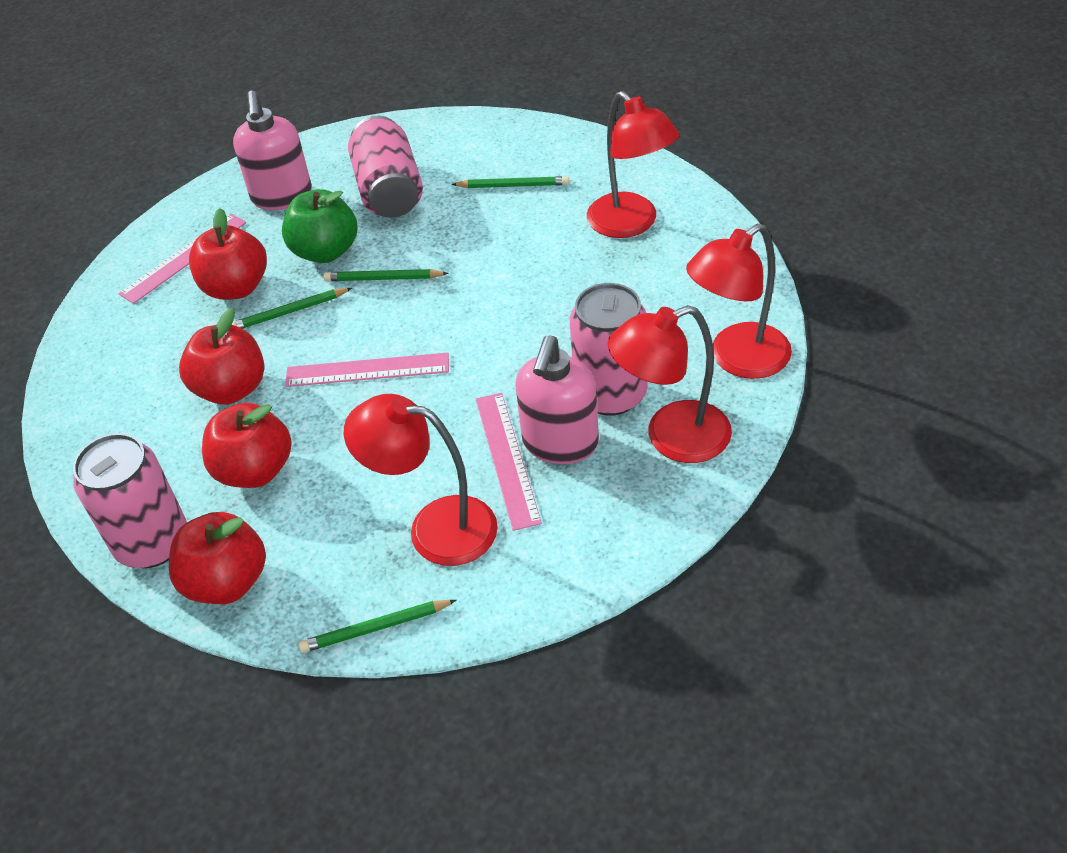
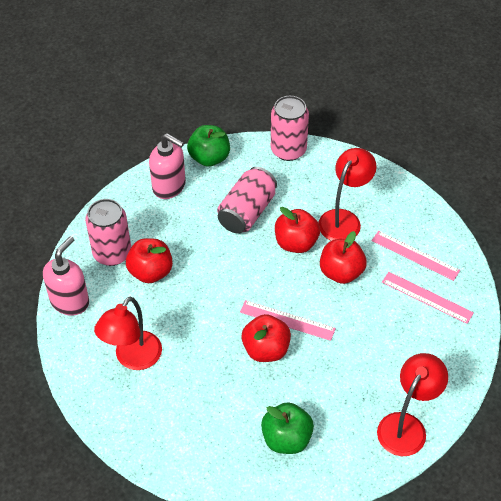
green apple: [282,189,357,263] = 1 -> [187,125,230,167] [261,402,314,454] = 2
green pencil: [232,288,352,329] [298,600,457,653] [323,269,449,281] [452,176,569,188] = 4 -> none = 0
red lamp: [344,394,498,566] [587,91,680,238] [608,305,732,463] [686,224,792,379] = 4 -> [94,296,162,370] [319,148,377,241] [377,353,448,456] = 3

